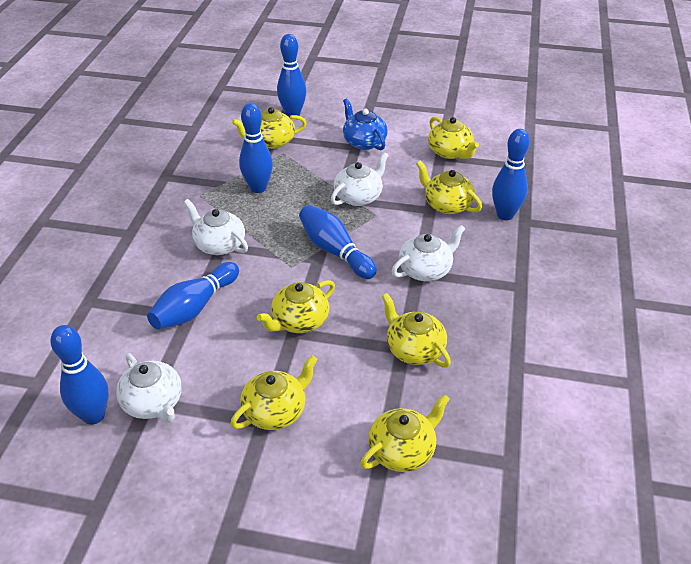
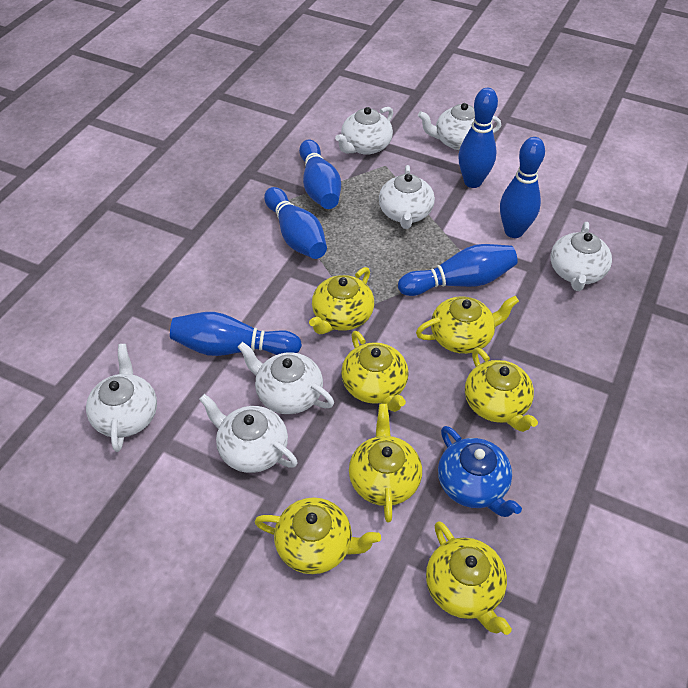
white teapot: [116,353,182,423] [184,199,248,255] [331,152,388,206] [392,225,465,281] = 4 -> [86,344,157,452] [199,394,298,473] [238,342,334,414] [335,107,393,155] [379,165,435,229] [418,103,501,150] [551,222,612,291] = 7

